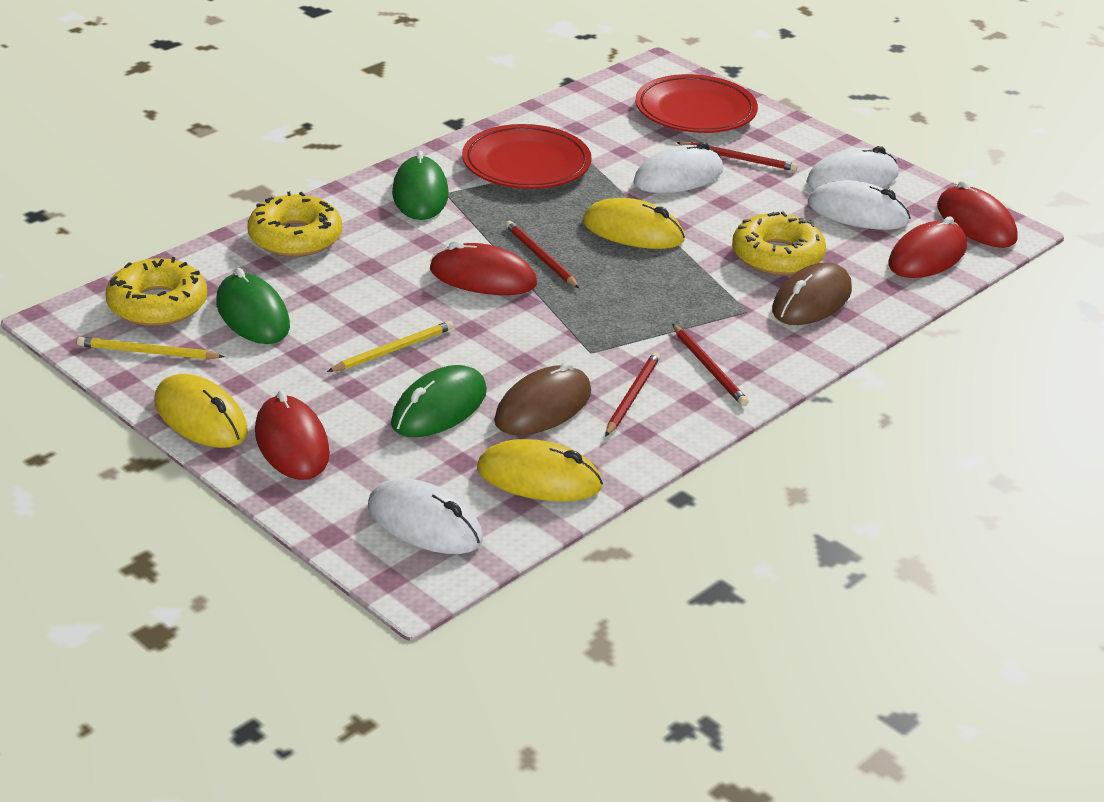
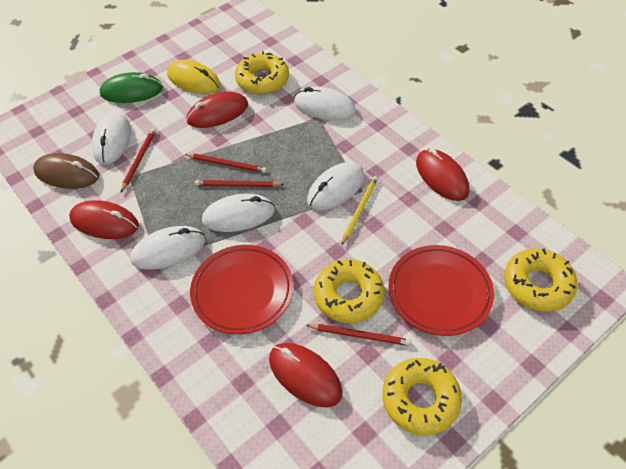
brown mouse: [494,361,591,435] [772,262,852,325] = 2 -> [33,153,99,189] = 1
green mouse: [216,268,290,344] [391,365,487,437] [392,150,449,220] = 3 -> [100,72,163,103] = 1
white mouse: [368,479,483,554] [634,142,723,193] [807,146,899,190] [808,180,911,230] = 4 -> [92,112,131,165] [130,226,205,270] [202,194,275,232] [294,87,356,121] [307,162,365,210] = 5
yellow donut: [106,257,207,326] [247,192,342,257] [732,211,826,276] = 3 -> [235,51,289,94] [314,259,385,323] [382,358,462,435] [504,248,577,312] = 4
yellow mouse: [155,374,248,448] [477,439,603,502] [583,198,685,249] = 3 -> [167,60,221,94] = 1
yellow pencil: [77,337,225,359] [327,321,453,372] = 2 -> [341,176,378,246] = 1

